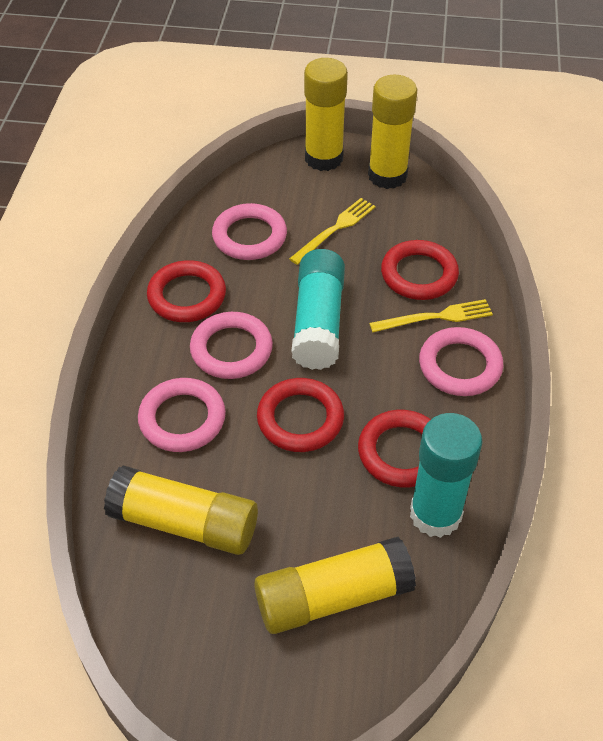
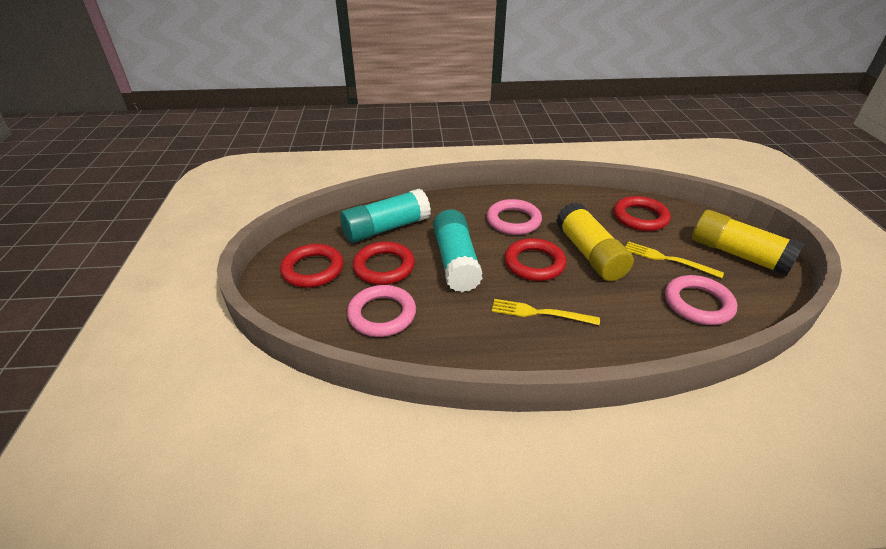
pink ring: [138,378,226,452] [190,312,273,379] [212,203,287,260] [419,327,503,396] = 4 -> [347,285,416,337] [487,199,542,235] [665,275,737,325] = 3
yellow glue stick: [104,465,258,555] [254,536,416,634] [304,58,348,171] [368,75,417,189] = 4 -> [556,202,634,281] [692,210,804,276] = 2

